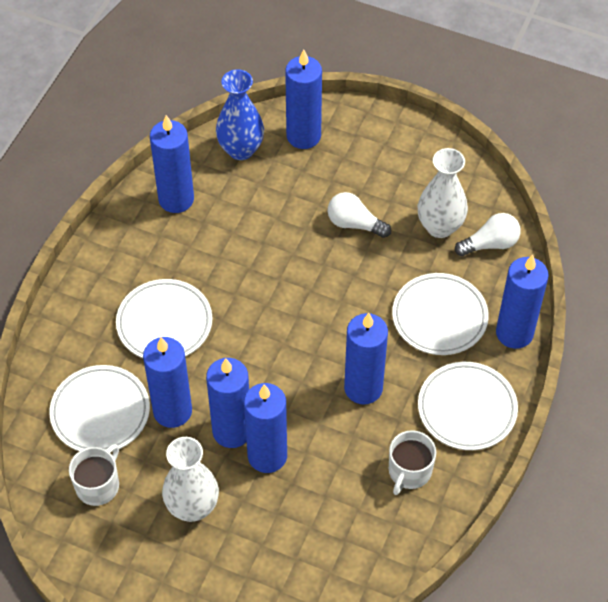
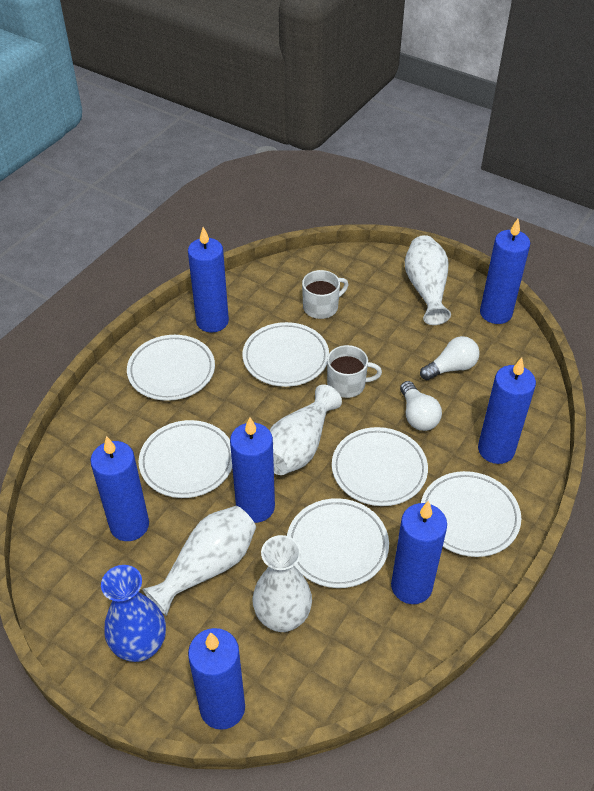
white plate: [49,365,150,452] [116,279,212,358] [392,273,489,355] [418,362,518,450] = 4 -> [127,335,215,401] [139,420,232,498] [243,322,329,387] [287,498,389,588] [332,427,428,506] [421,471,521,557] = 6
white vase: [162,437,219,522] [418,148,468,238] = 2 -> [142,506,256,616] [252,535,312,632] [269,385,342,475] [405,235,451,325] = 4

